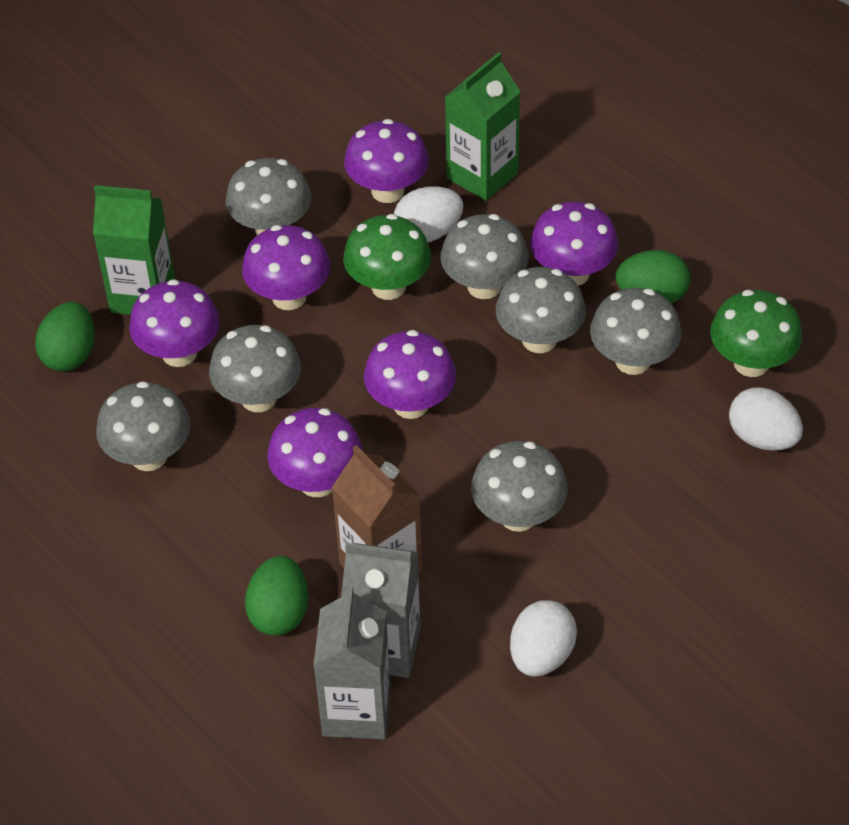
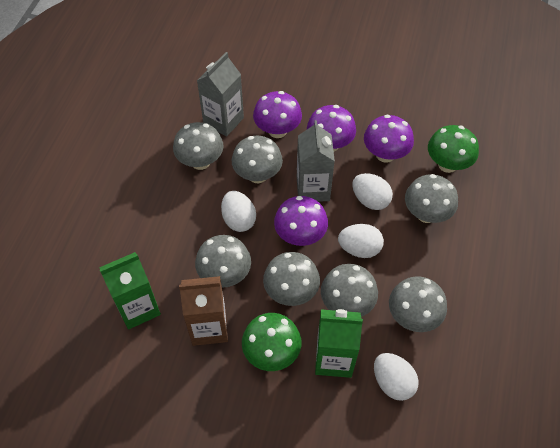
green egg: [35,302,95,372] [245,556,308,636] [616,250,690,304] = 3 -> none = 0
purple mushroom: [129,279,220,367] [242,225,330,310] [267,408,362,497] [344,119,429,203] [364,330,456,419] [530,201,618,286] = 6 -> [253,91,302,138] [274,196,328,246] [307,105,356,151] [364,115,414,163] = 4
white egg: [394,186,463,243] [510,600,577,677] [729,387,803,451] = 3 -> [221,191,256,232] [338,224,384,258] [352,173,393,210] [374,353,419,401] = 4

